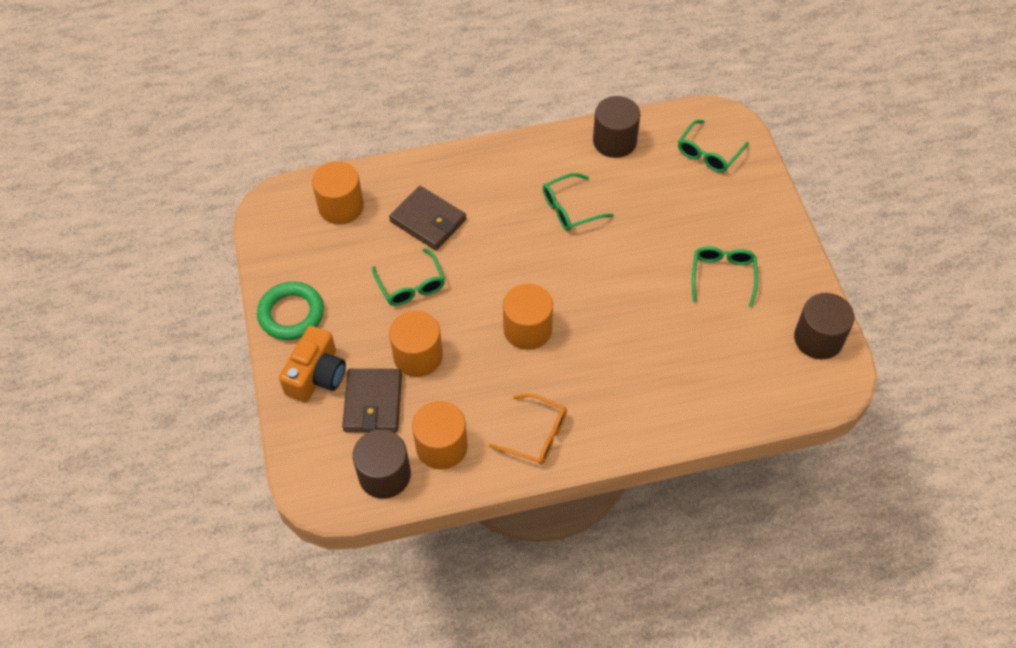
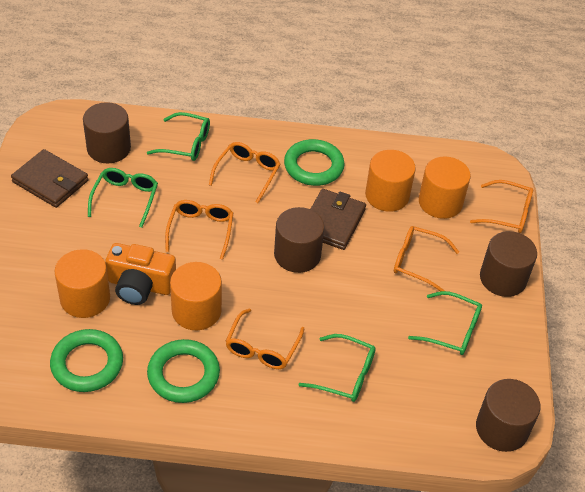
brown cylinder: [353,429,411,499] [593,96,640,158] [794,293,854,359] = 3 -> [83,102,131,163] [274,207,325,273] [476,379,541,452] [480,231,537,297] = 4
green ring: [257,282,324,340] = 1 -> [50,329,123,392] [147,339,220,403] [284,139,345,186] = 3
orange glasses: [488,393,567,465] = 1 -> [165,200,233,260] [209,142,280,203] [225,309,304,369] [394,226,459,292] [470,180,533,233] = 5

